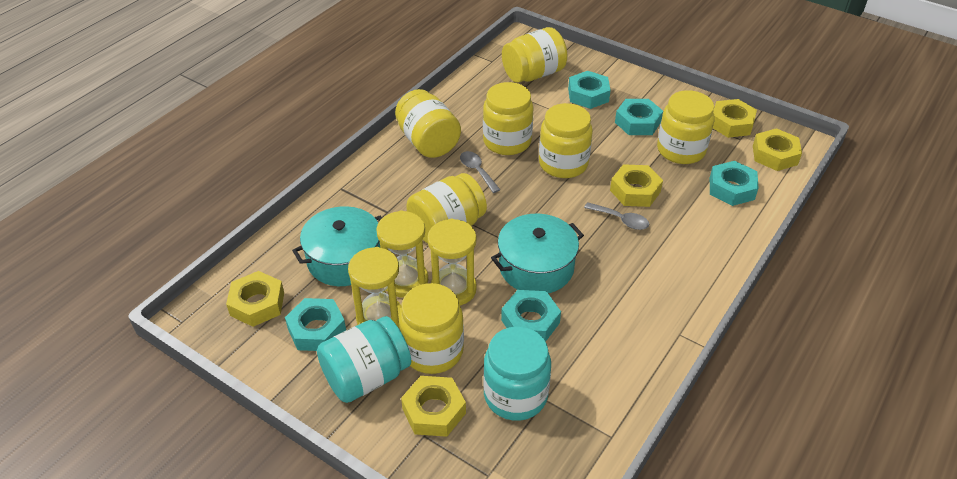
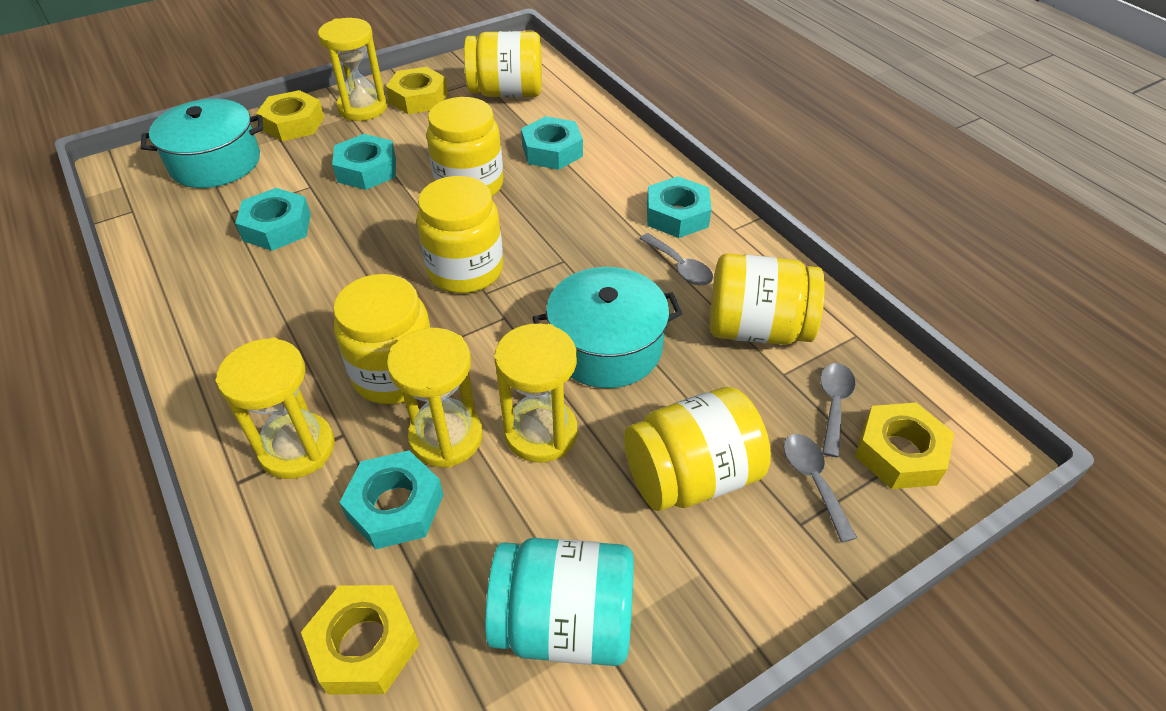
grey spoon: [460,151,500,193] [584,202,649,230] = 2 -> [640,233,713,285] [783,434,857,543] [820,363,856,457] = 3
turquoise jar: [317,316,411,403] [483,326,551,421] = 2 -> [485,538,634,666] = 1
yellow hourglass: [348,247,402,328] [376,210,428,298] [427,218,477,305] = 3 -> [216,337,335,479] [318,18,387,121] [387,328,483,468] [494,324,577,463] = 4
yellow jar: [395,89,461,158] [399,283,464,374] [406,173,487,243] [483,82,534,155] [502,27,568,83] [539,103,593,178] [657,90,714,164] = 7 -> [333,274,431,404] [417,176,503,293] [426,97,503,196] [464,31,542,97] [624,387,771,511] [710,253,825,345] = 6
yellow nut: [226,271,284,327] [401,376,466,437] [610,164,663,207] [713,99,757,138] [753,128,802,171] = 5 -> [256,90,324,141] [301,585,420,695] [386,67,448,114] [855,403,954,489] = 4

